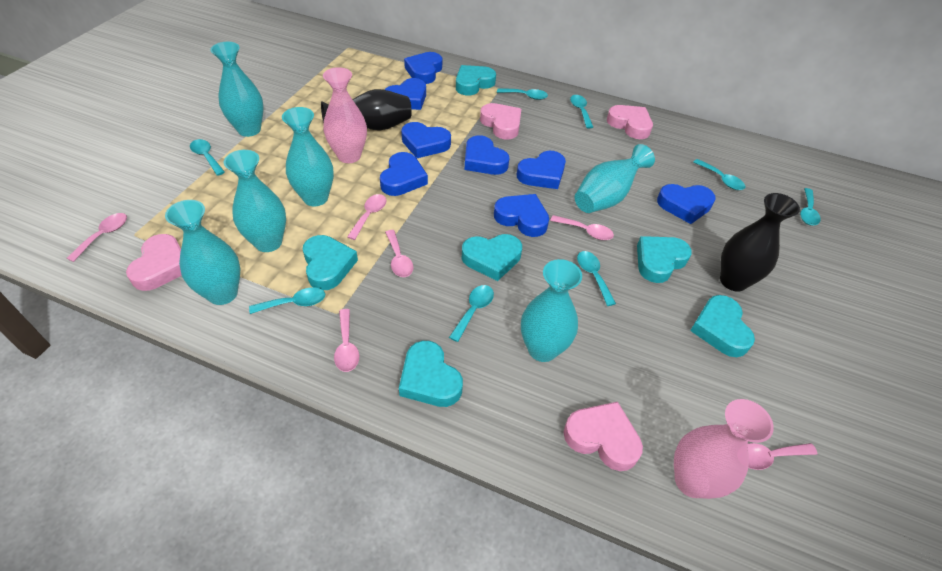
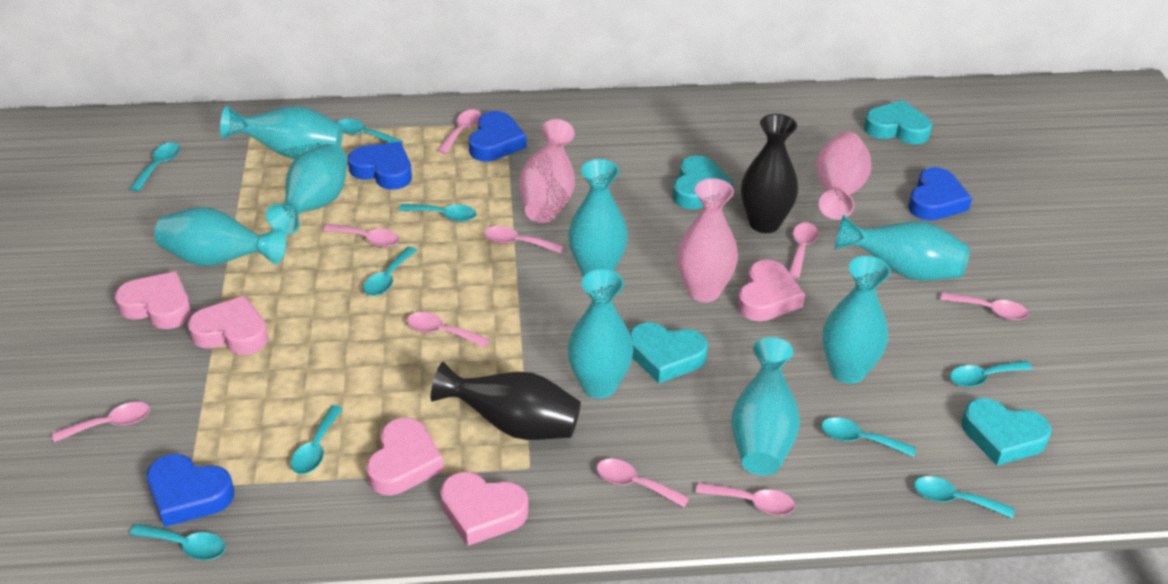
blue heart: [380,152,428,196] [385,78,426,110] [401,122,451,158] [404,52,442,84] [465,135,509,175] [494,194,549,237] [517,151,566,189] [657,184,716,224] = 8 -> [147,454,234,527] [348,142,412,190] [469,111,527,161] [908,167,972,221] = 4
pink heart: [126,234,182,291] [480,103,521,140] [563,402,643,471] [607,105,653,139] = 4 -> [115,272,191,329] [188,296,268,355] [366,417,444,495] [440,472,529,546] [738,260,805,321] = 5
pink spoon: [67,213,127,262] [334,309,359,372] [347,194,387,240] [385,230,413,277] [550,215,614,240] [748,443,818,470] = 6 -> [52,402,150,442] [323,224,399,247] [407,312,490,348] [437,109,482,154] [484,226,564,253] [596,459,689,507] [696,482,795,515] [789,222,818,278] [941,292,1029,320] = 9
pink vase: [323,67,367,163] [674,399,774,499] = 2 -> [519,119,575,223] [677,178,738,302] [816,132,871,220] = 3
turquoise heart: [303,235,358,290] [399,341,463,407] [456,65,496,95] [462,234,522,281] [637,236,692,283] [690,295,755,357] = 6 -> [630,323,708,383] [673,156,733,209] [864,100,932,144] [962,398,1051,465] = 4
turquoise spoon: [190,139,225,176] [249,287,325,314] [449,285,494,342] [497,88,548,100] [570,95,593,129] [577,251,616,306] [693,159,745,190] [800,188,821,226] = 8 -> [130,142,180,191] [130,524,226,560] [291,405,343,474] [337,119,404,144] [363,247,417,296] [399,204,477,222] [821,417,916,457] [914,476,1014,518] [950,361,1032,387] = 9
turquoise vase: [165,200,241,305] [210,42,264,137] [224,150,286,252] [282,107,334,207] [521,259,582,362] [575,144,655,213] = 6 -> [155,207,286,266] [220,106,343,159] [266,144,347,235] [568,159,628,277] [568,269,633,399] [732,337,800,475] [822,256,891,384] [835,215,970,281] = 8

